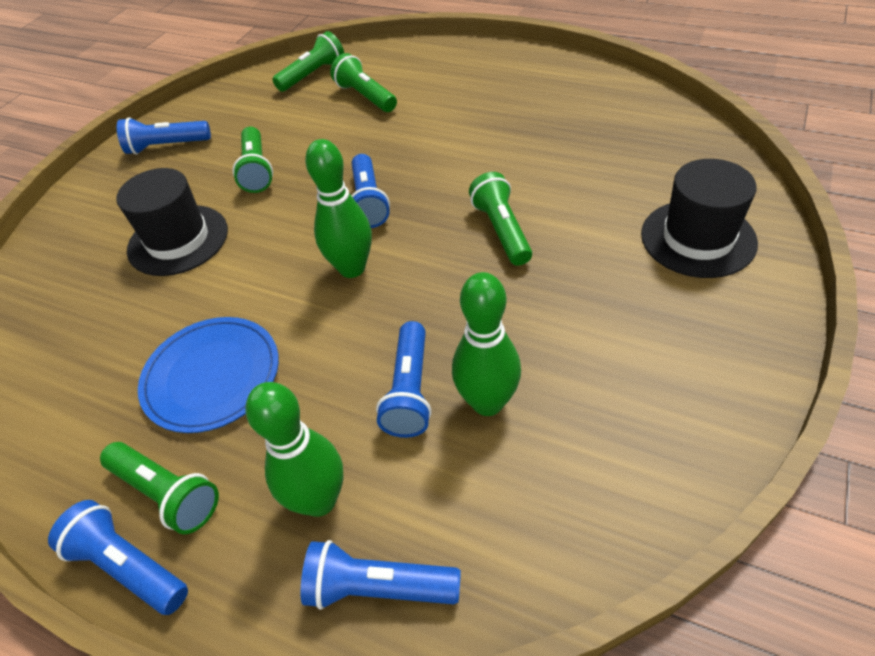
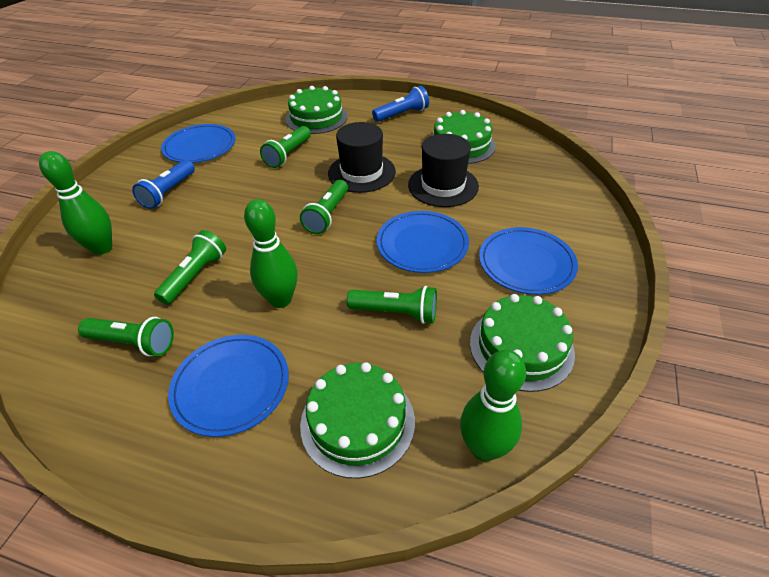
blue flashlight: [48,500,188,615] [117,117,211,155] [301,540,461,610] [351,154,390,228] [376,321,432,438] = 5 -> [132,160,195,209] [372,86,429,122] = 2
blue plate: [138,317,279,433] = 1 -> [161,124,236,163] [168,335,289,437] [377,211,469,273] [479,227,578,295] = 4
green cake: none = 0 -> [286,86,348,134] [300,362,415,478] [432,110,496,164] [470,294,575,392] = 4

